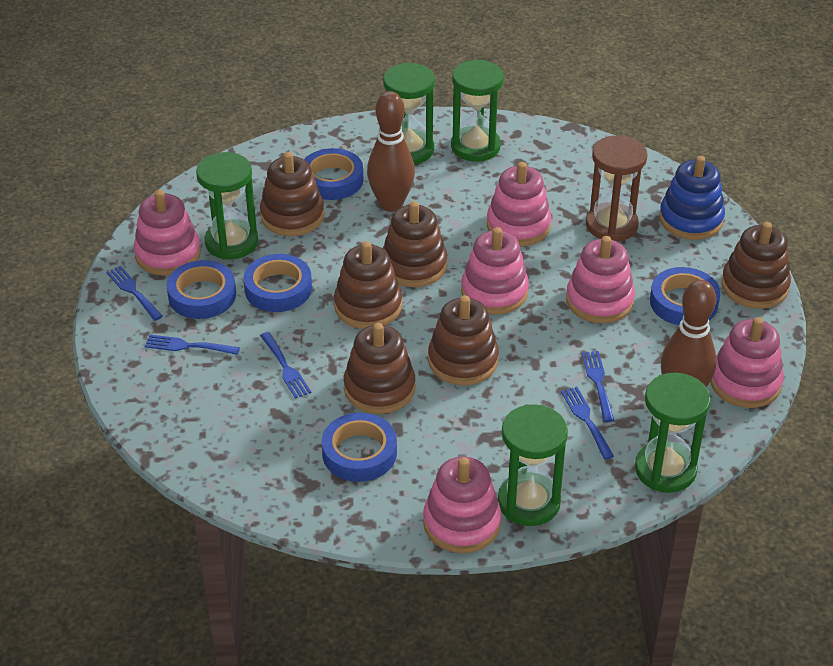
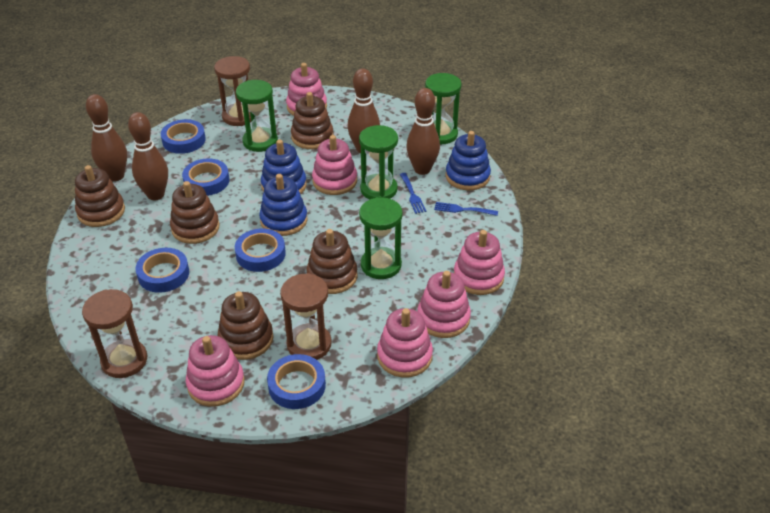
blue fork: [106,266,163,321] [145,335,240,355] [260,332,311,399] [561,387,614,459] [582,351,614,422] = 5 -> [400,173,426,214] [434,202,498,216] = 2
blue stacking toy: [659,156,725,240] = 1 -> [259,174,307,236] [261,140,307,194] [446,131,491,190] = 3
brown bowling pin: [367,91,415,212] [661,280,716,387] = 2 -> [86,94,127,182] [128,112,168,200] [348,68,380,154] [406,88,440,175] = 4
brown hourglass: [586,135,648,242] = 1 -> [82,289,147,378] [214,56,251,126] [280,273,332,360] = 3
brown stacking toy: [260,152,324,236] [334,241,402,329] [344,323,415,414] [383,201,447,287] [428,295,499,385] [721,222,791,309] = 6 -> [75,165,125,227] [170,181,220,244] [218,291,273,360] [291,92,334,149] [306,229,357,294] = 5
green hourglass: [196,152,258,260] [383,63,435,164] [451,60,504,162] [498,404,568,526] [635,373,710,493] = 5 -> [236,80,278,152] [359,125,398,200] [359,197,403,279] [425,73,462,144] = 4

